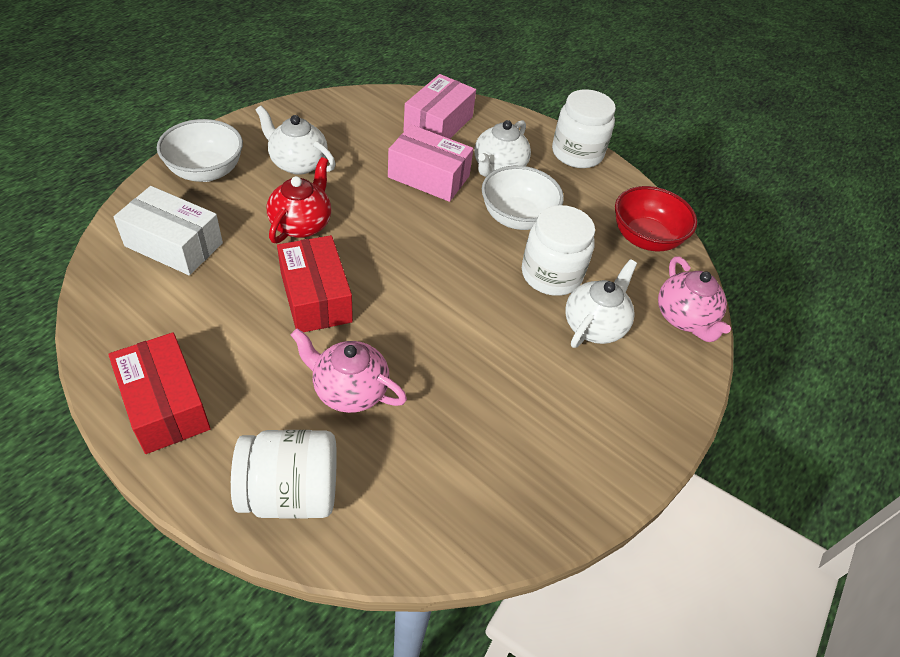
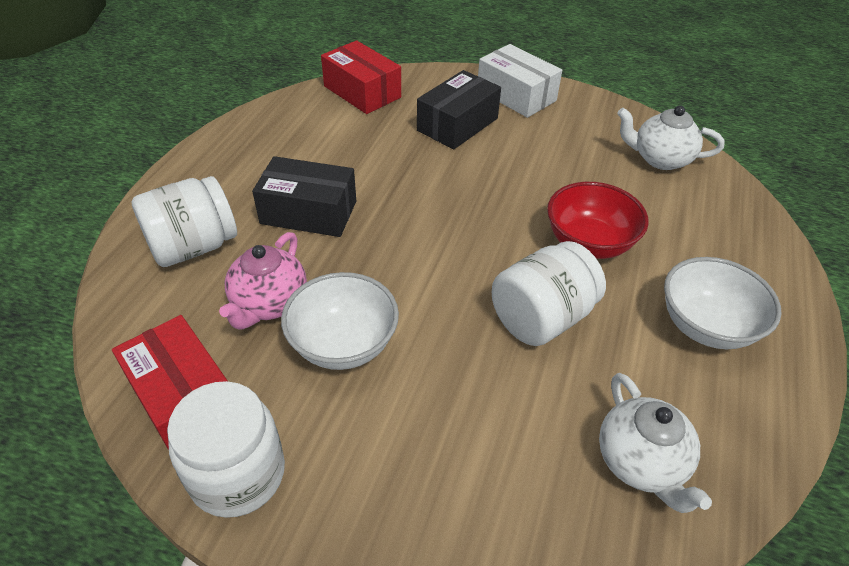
black box: none = 0 -> [252,156,356,237] [417,70,501,149] = 2
pink box: [388,125,473,202] [403,74,476,139] = 2 -> none = 0
pink teapot: [291,328,407,413] [658,256,731,342] = 2 -> [219,232,307,330] = 1
red teapot: [267,157,331,243] = 1 -> none = 0
white teapot: [256,106,336,175] [474,120,531,177] [565,259,637,348] = 3 -> [599,373,712,513] [617,105,724,170] = 2

